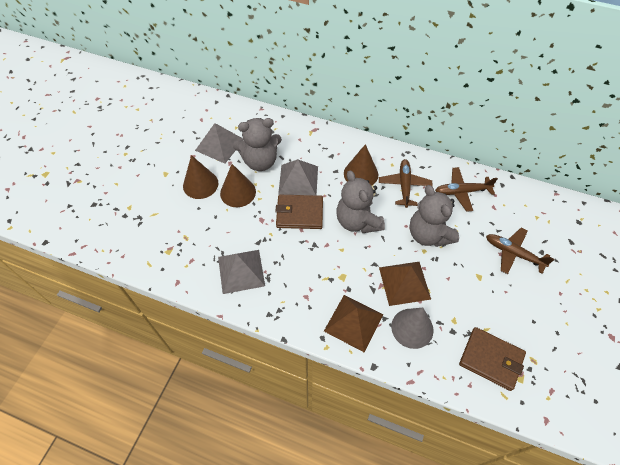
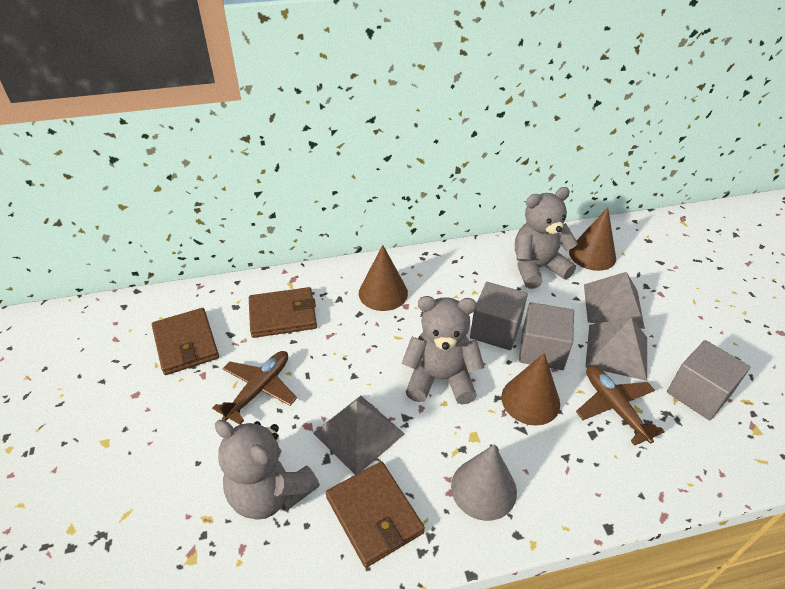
brown plane: [379,159,433,208] [435,167,498,212] [486,228,554,274] = 3 -> [212,351,297,425] [576,366,665,446] = 2
brown pyramid: [324,295,383,352] [379,262,431,306] = 2 -> none = 0
brown wallet: [275,195,323,229] [459,327,526,391] = 2 -> [152,308,219,375] [249,287,317,338] [326,461,425,568] = 3
grey cube: none = 0 -> [470,282,528,350] [519,302,574,370] [667,340,750,420] = 3

